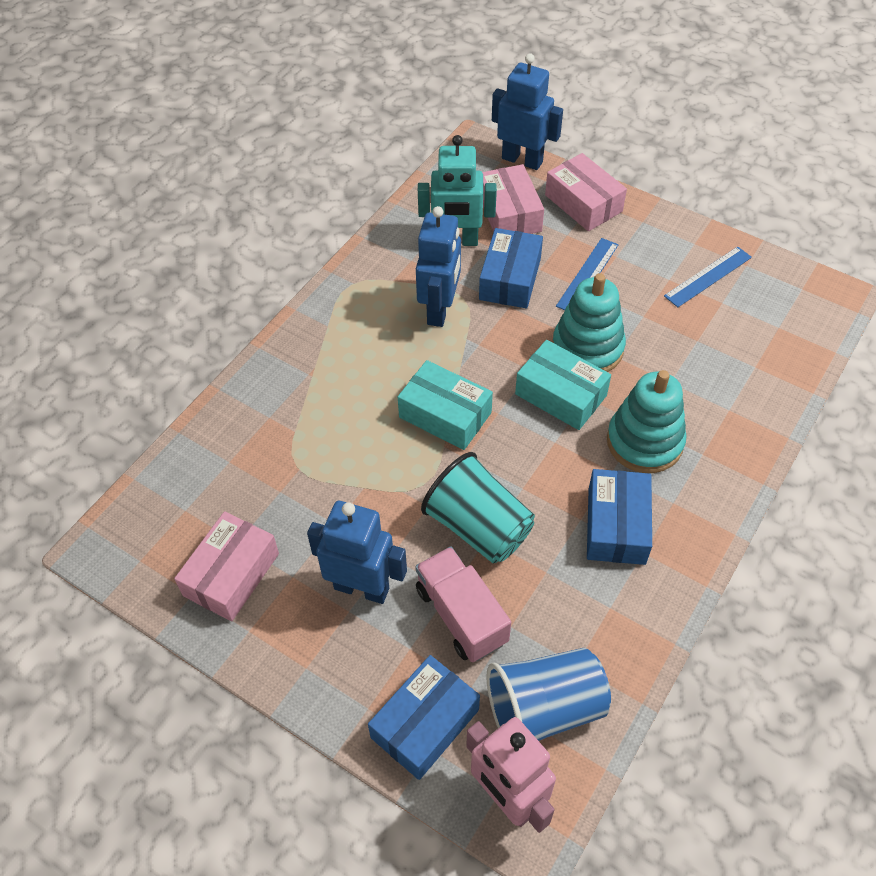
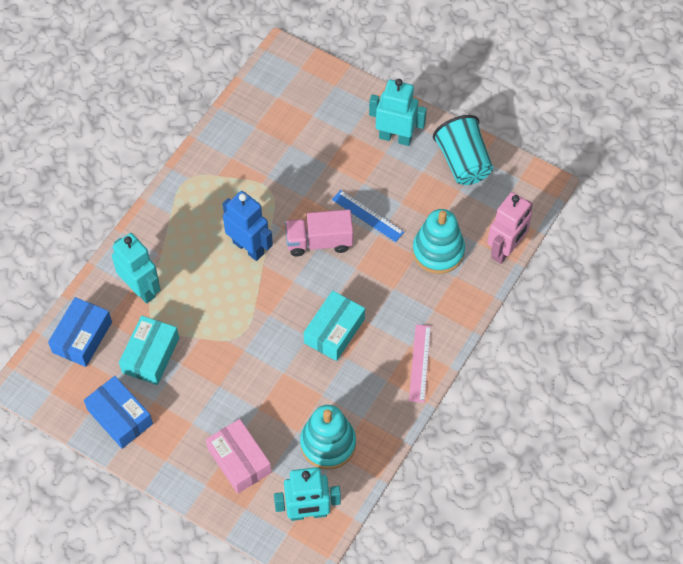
blue box: [368,655,480,780] [479,228,543,308] [587,469,652,565] = 3 -> [48,297,112,367] [84,376,153,449] = 2
blue cup: [486,648,611,741] = 1 -> none = 0
blue robot: [307,501,407,604] [416,206,461,327] [492,53,563,170] = 3 -> [223,191,273,261] = 1
blue ruler: [556,238,619,310] [664,246,752,307] = 2 -> [332,190,404,242] = 1
pink box: [174,511,279,621] [482,164,544,234] [545,153,627,231] = 3 -> [206,419,272,494] = 1
pink ruler: none = 0 -> [409,324,431,403] = 1
turquoise robot: [418,135,497,246] = 1 -> [112,233,161,304] [274,467,341,521] [369,79,427,146] = 3

